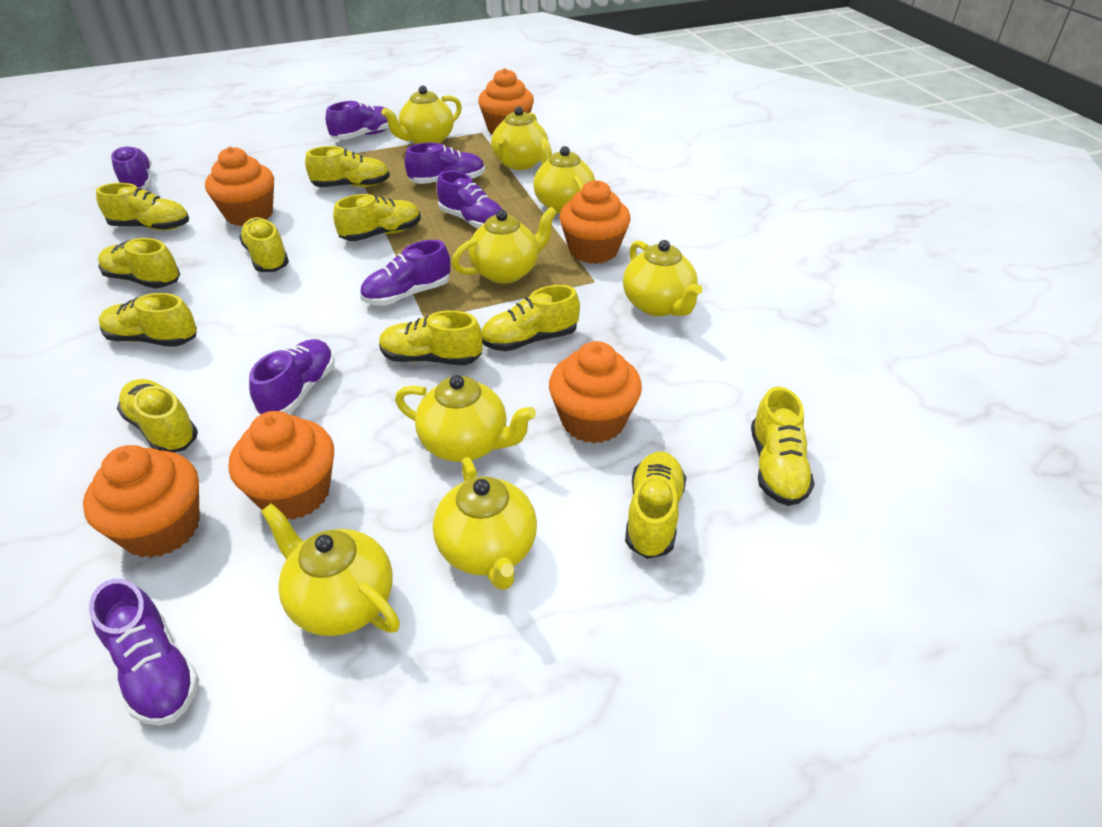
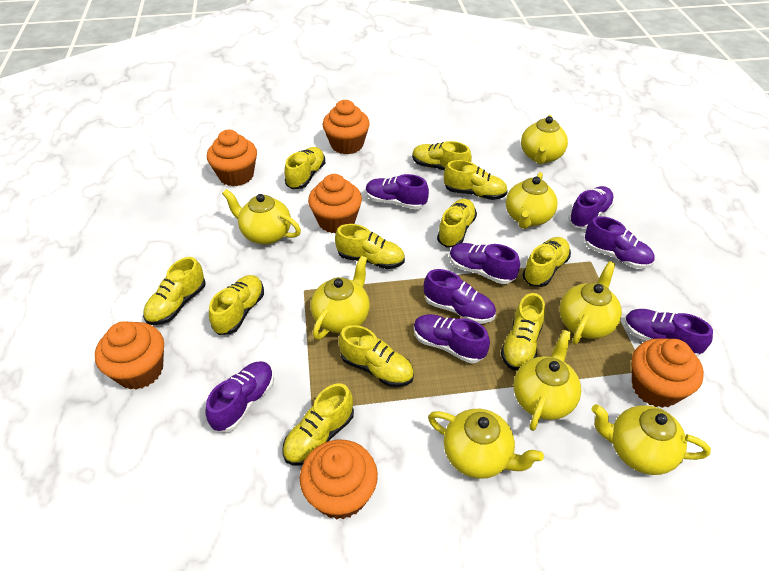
purple shoe: [89,579,199,725] [111,146,152,189] [249,339,335,415] [326,101,389,140] [360,240,450,305] [405,143,485,184] [437,171,503,229] = 7 -> [205,361,274,432] [366,174,429,209] [414,314,490,363] [424,269,496,324] [449,243,520,284] [568,186,614,229] [585,216,655,269] [624,309,713,356] = 8

